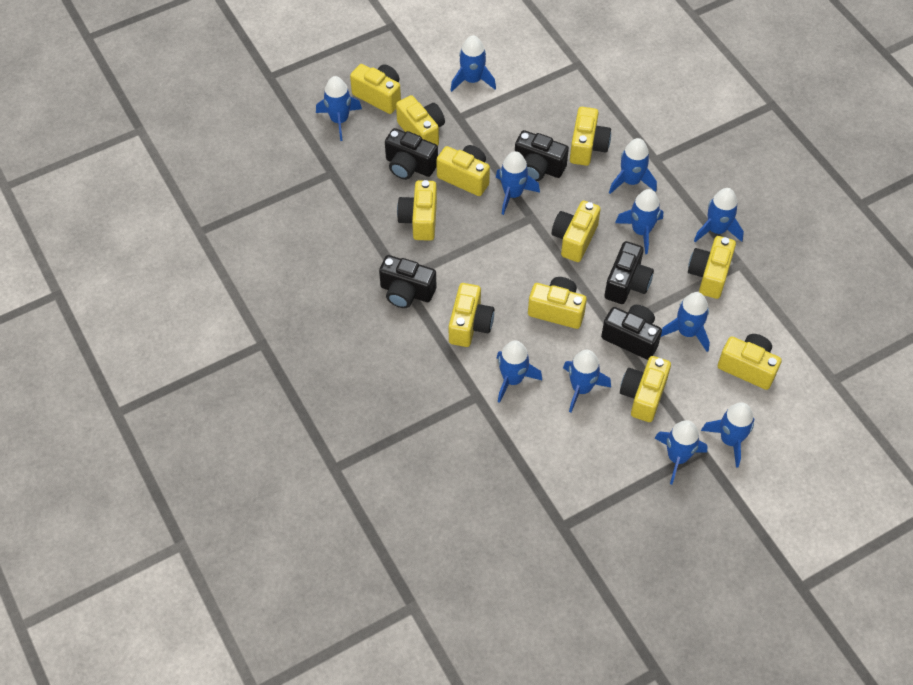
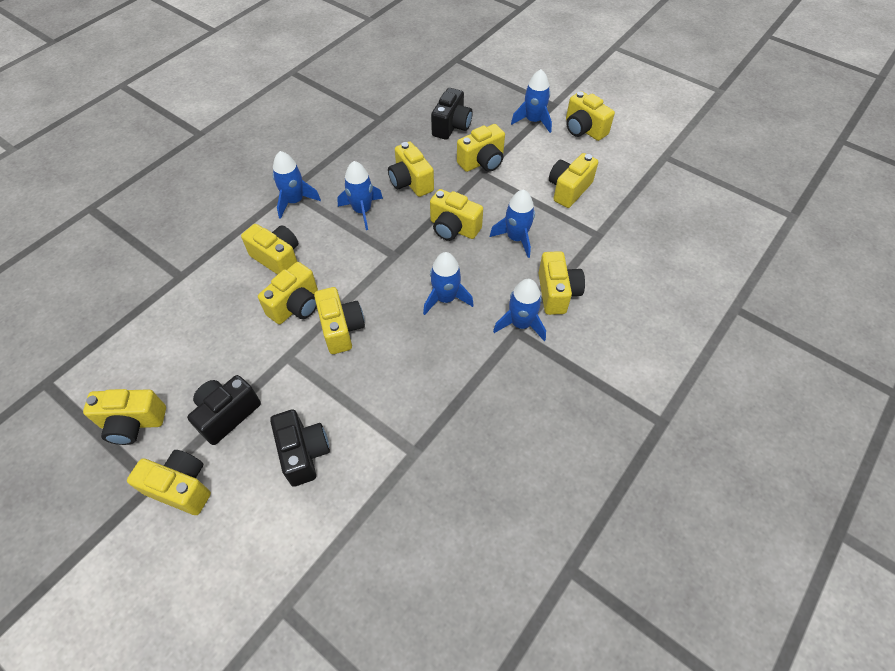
black camera: [379,255,436,308] [385,128,438,180] [515,130,569,181] [601,305,662,360] [604,241,654,304] = 5 -> [187,375,261,445] [270,409,330,487] [431,88,472,140] = 3
blue rocket: [316,76,362,141] [450,35,496,92] [496,151,540,215] [497,340,542,403] [563,350,611,412] [609,138,657,194] [615,189,663,254] [654,420,708,485] [661,292,710,352] [694,188,744,242] [701,402,754,468] = 11 -> [273,151,321,219] [337,161,383,230] [423,252,474,315] [490,189,535,258] [493,279,546,341] [511,69,552,133] = 6

